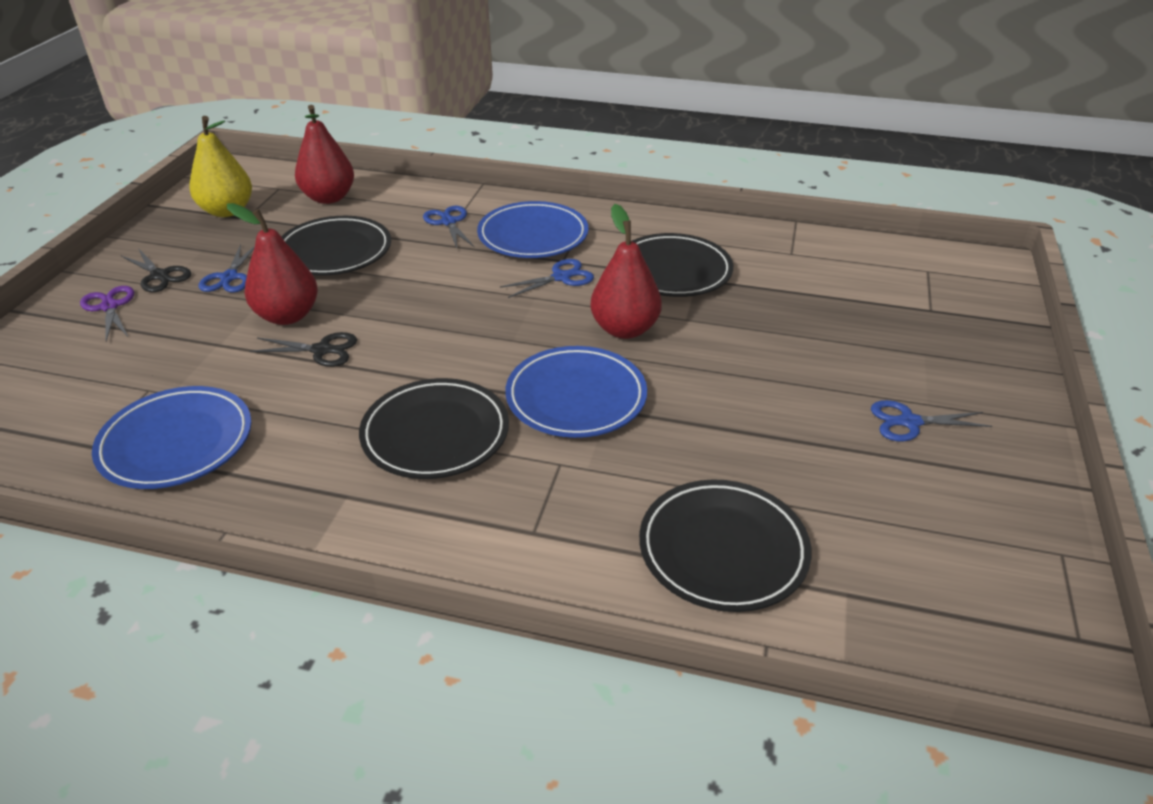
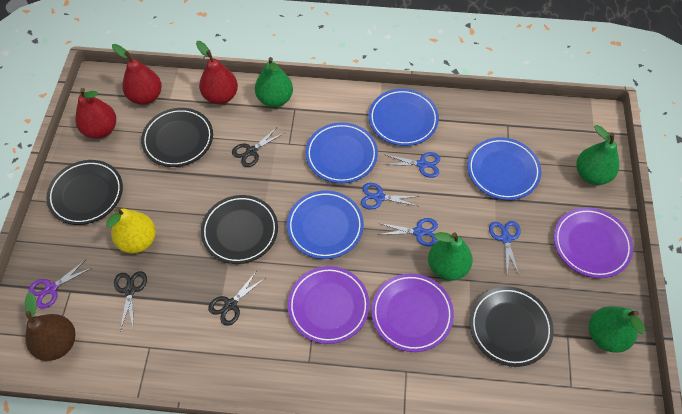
black scissors: [121,248,191,292] [249,332,357,367] = 2 -> [114,271,147,331] [208,272,265,326] [232,126,284,167] = 3
blue plate: [92,386,251,489] [477,201,588,258] [505,346,647,438] = 3 -> [287,191,364,259] [306,122,378,183] [369,89,439,146] [467,137,541,200] = 4
brown pear: none = 0 -> [25,292,75,361] = 1
green pear: none = 0 -> [255,57,293,107] [428,232,473,281] [576,125,619,185] [589,306,645,353] = 4
purple plate: none = 0 -> [288,266,370,344] [371,274,454,352] [554,207,633,278] = 3

